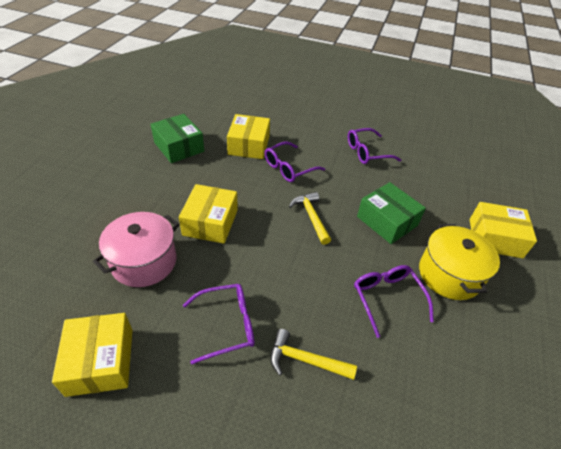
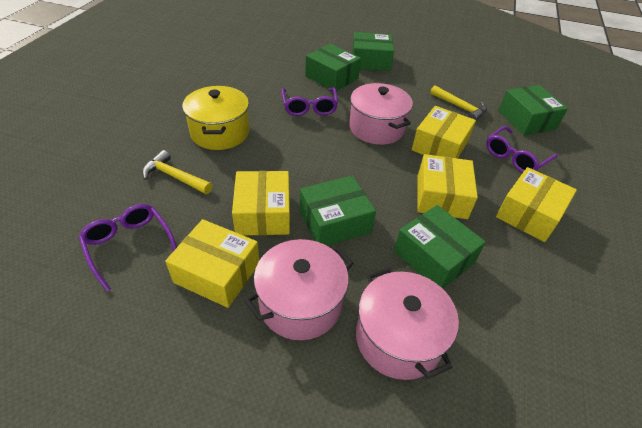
green box: [150,114,204,163] [357,182,426,244] = 2 -> [300,176,376,246] [305,44,361,91] [352,32,394,71] [394,205,486,289] [498,85,568,135] = 5
pink pot: [93,212,179,287] = 1 -> [245,239,353,340] [349,83,413,145] [356,267,459,380] = 3
purple glasses: [183,284,254,364] [265,141,325,182] [348,128,401,164] [354,265,434,338] = 4 -> [79,204,177,291] [281,87,338,116] [486,126,558,173] = 3
yellow box: [52,313,133,397] [179,184,238,244] [227,114,270,159] [470,202,537,258] = 4 -> [165,219,259,308] [232,171,290,235] [412,106,476,159] [417,154,478,219] [496,167,577,242] = 5

